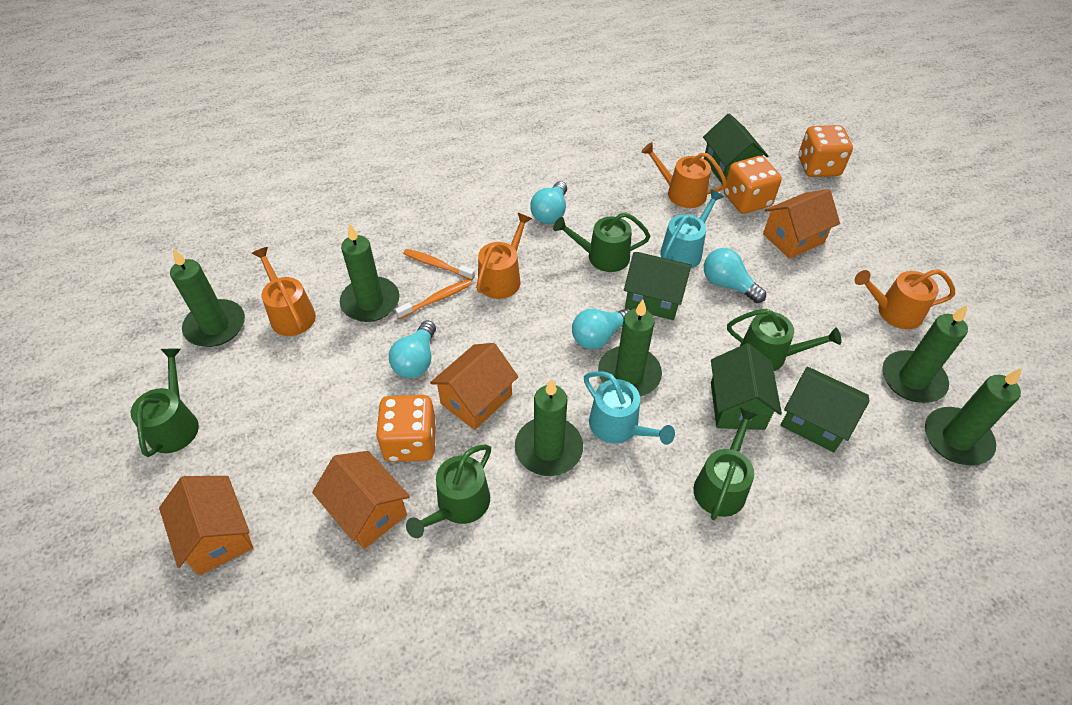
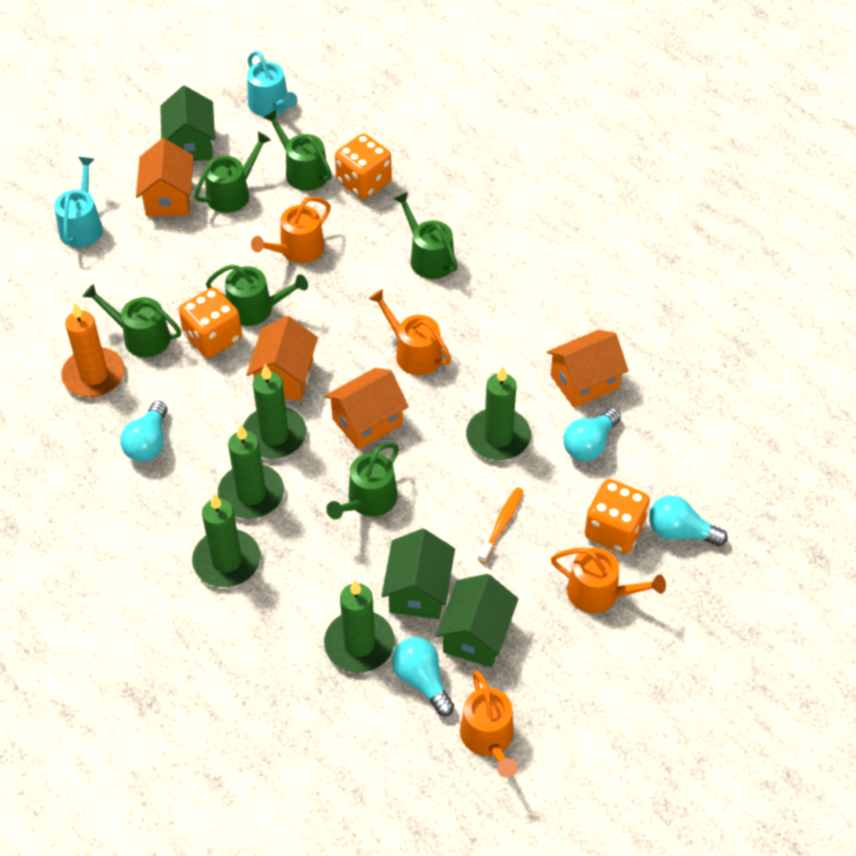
green candle: [170,248,245,347] [340,223,399,322] [515,378,583,476] [598,300,662,396] [882,305,968,403] [925,368,1022,466] = 6 -> [192,494,261,587] [218,424,284,519] [243,364,306,459] [324,580,395,673] [466,366,531,460] = 5
green house: [624,252,692,320] [703,113,768,184] [711,343,782,430] [780,367,870,452] = 4 -> [160,85,215,161] [381,529,455,619] [436,574,518,667] = 3
green watering can: [131,349,199,457] [406,444,491,538] [553,212,651,272] [694,407,758,520] [727,309,841,371] = 5 -> [83,284,181,358] [194,132,271,213] [206,264,308,326] [263,110,332,191] [326,443,399,520] [394,192,458,279] = 6
orange candle: none = 0 -> [61,302,125,397] = 1
orange toothbrush: [395,279,472,319] [403,249,475,280] = 2 -> [478,487,524,563] = 1

